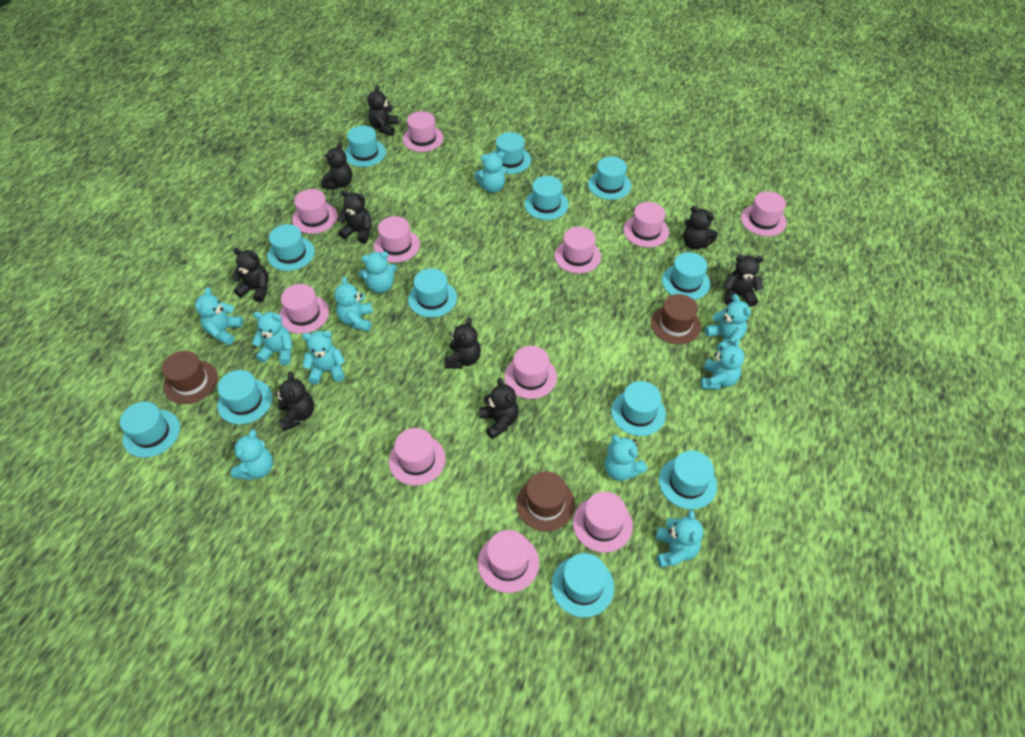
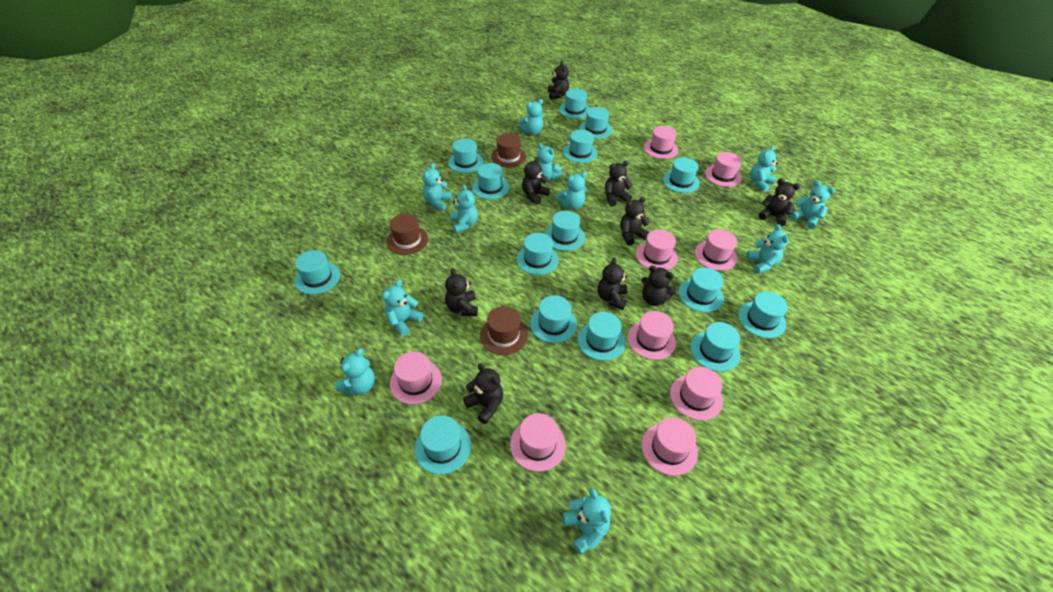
pink hat: [279,284,329,334] [292,189,337,234] [374,216,420,263] [389,428,446,485] [403,111,444,152] [478,530,539,593] [505,346,557,399] [554,227,601,274] [573,492,633,553] [623,202,669,247] [741,191,787,236] = 11 -> [390,351,442,404] [510,413,566,472] [628,311,676,360] [636,229,678,270] [641,417,698,476] [644,126,678,159] [670,367,723,421] [695,229,737,271] [705,152,742,187] = 9
turquoise hat: [120,402,180,458] [217,370,272,424] [267,224,315,271] [345,126,386,167] [408,268,457,318] [493,132,531,174] [525,176,569,220] [551,553,614,617] [588,157,631,200] [611,381,666,436] [659,451,717,509] [662,252,710,300] = 12 -> [294,250,340,295] [415,416,471,474] [448,138,484,173] [472,163,509,199] [516,233,559,275] [530,295,577,343] [545,211,585,251] [559,89,590,119] [563,130,598,163] [577,312,626,361] [579,107,612,139] [663,157,700,193] [678,267,724,312] [691,322,740,372] [738,291,788,338] = 15

